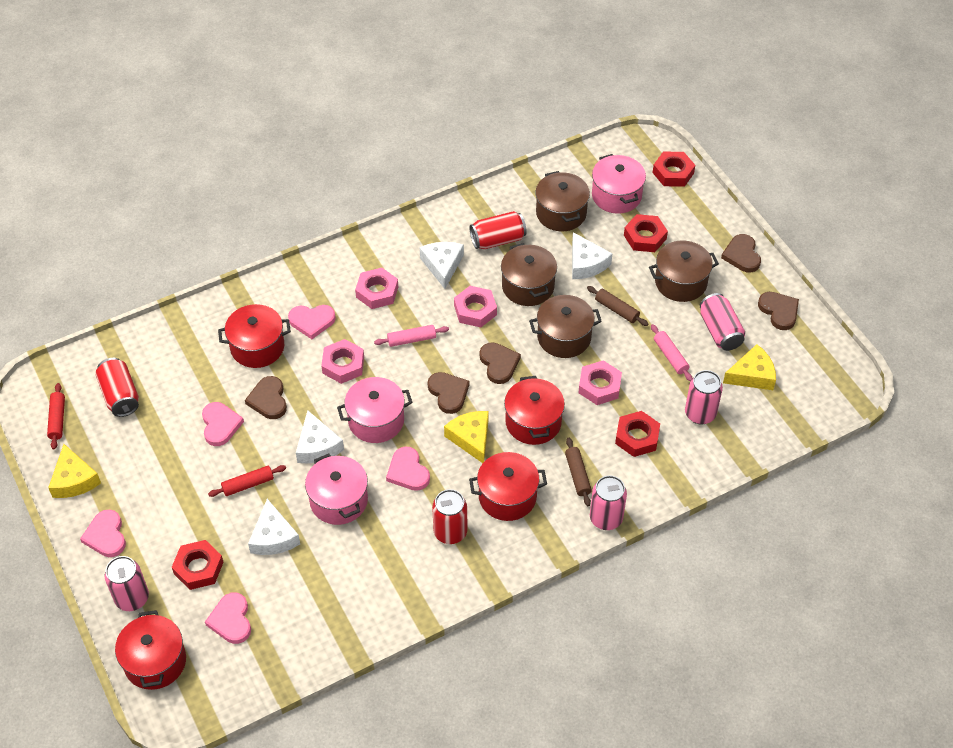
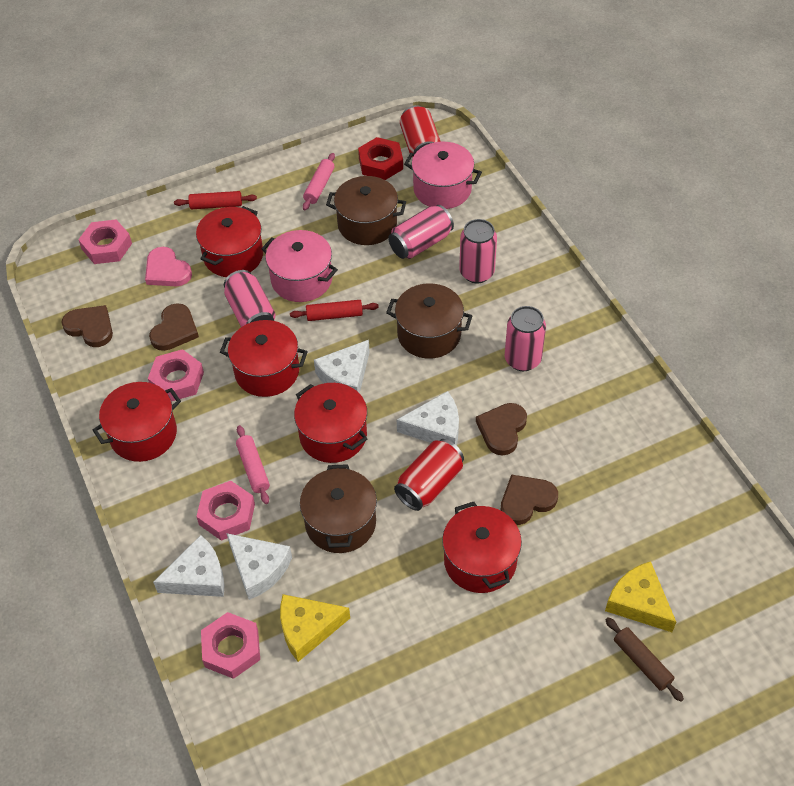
brown heart: [245,376,287,419] [428,372,469,414] [480,342,521,384] [721,234,761,273] [758,292,799,330] = 5 -> [61,305,113,347] [149,303,199,351] [476,403,527,456] [501,474,558,525] = 4
brown pot: [501,243,557,306] [529,295,602,358] [535,171,590,231] [649,240,719,302] = 4 -> [300,464,377,553] [326,176,406,245] [386,283,472,359] = 3
brown rolling pin: [565,438,592,506] [587,286,648,326] = 2 -> [606,617,684,702] = 1
pink heart: [80,510,126,557] [202,402,244,446] [205,592,251,644] [288,305,336,339] [386,447,430,491] = 5 -> [145,247,192,286] = 1
pink pot: [305,454,368,525] [337,377,413,443] [592,154,646,214] = 3 -> [261,230,338,302] [404,142,482,209] = 2
red can: [95,358,139,417] [432,489,467,544] [470,211,527,249] = 3 -> [394,439,464,511] [400,105,441,157] = 2
red nut: [172,540,224,590] [615,411,660,457] [624,214,668,252] [653,152,695,187] = 4 -> [358,137,403,180] = 1
red pot: [115,610,186,690] [218,304,291,368] [469,452,547,521] [504,376,565,445] = 4 -> [93,382,181,462] [196,206,263,277] [220,320,308,397] [294,383,367,463] [442,502,522,593] = 5
yellow cheese: [48,444,101,498] [444,411,489,463] [723,344,776,390] = 3 -> [280,594,350,662] [605,561,676,632] = 2

